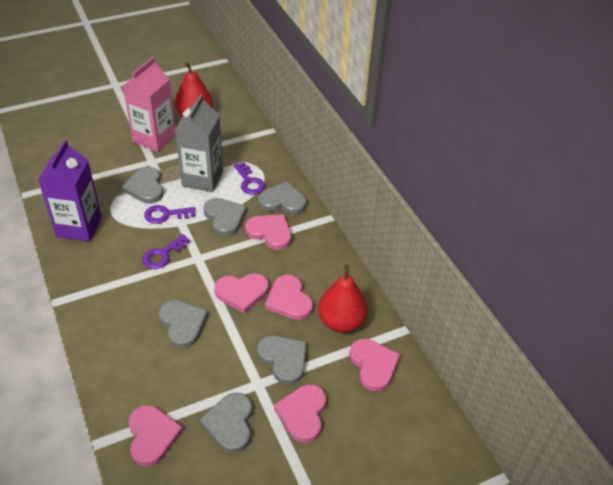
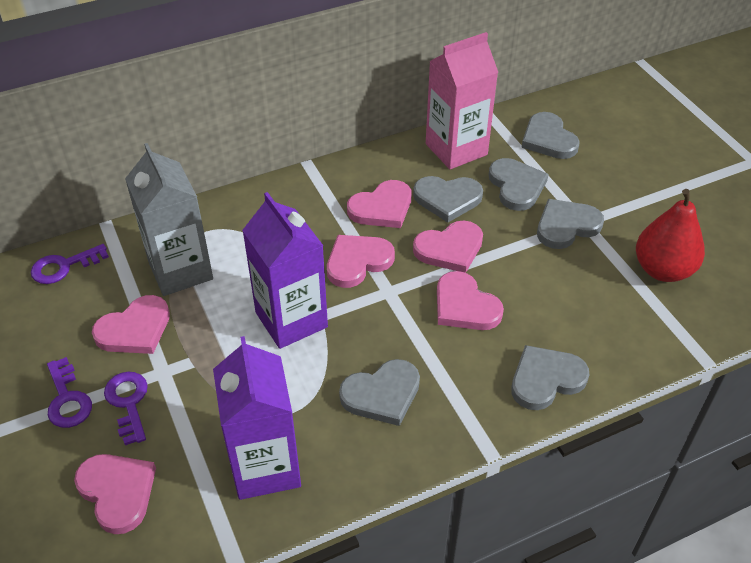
purple carton: [38,140,102,242] = 1 -> [213,336,301,500] [242,192,328,349] = 2
red pear: [175,62,213,117] [318,265,367,333] = 2 -> [636,189,705,282] = 1

